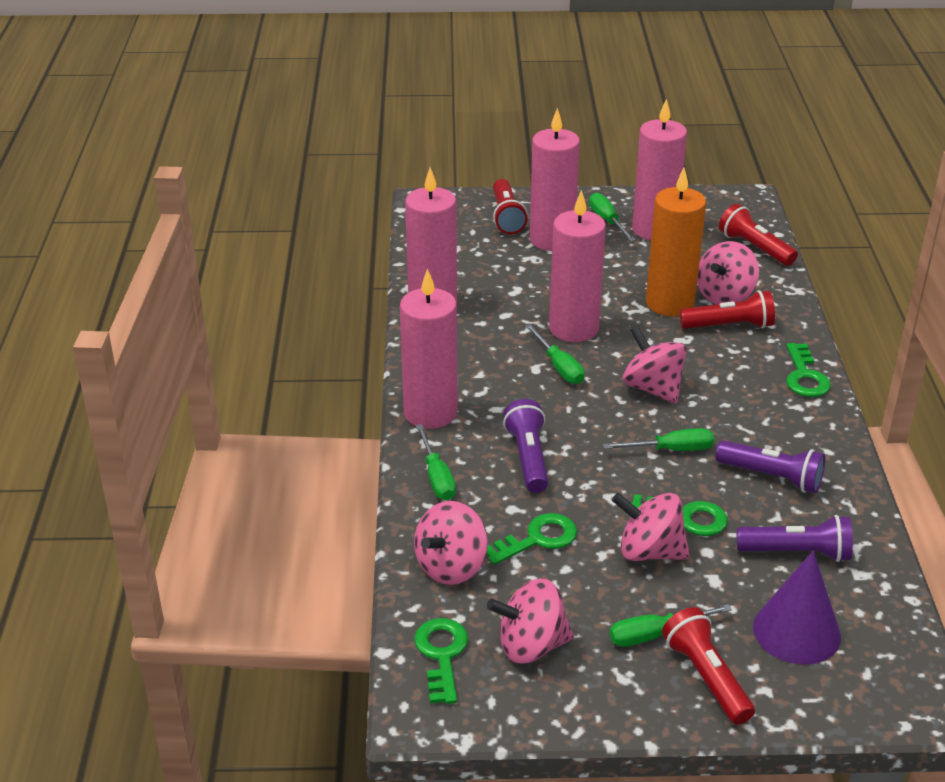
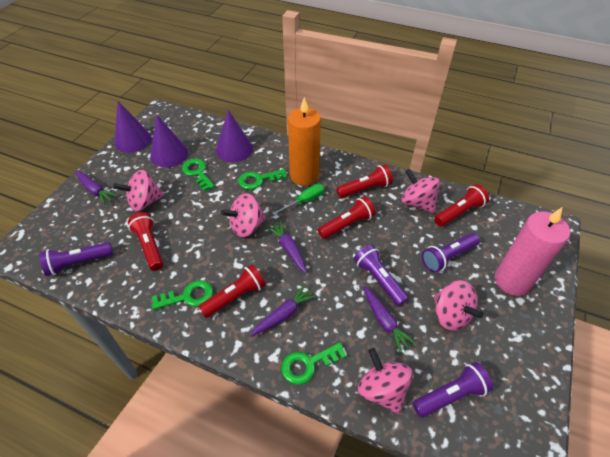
green screwdriver: [416,424,456,500] [526,324,584,384] [589,193,635,241] [603,428,714,451] [610,604,732,647] = 5 -> [272,184,325,216] = 1
pink candle: [400,268,458,429] [405,167,457,303] [530,108,580,251] [549,190,606,342] [632,99,687,240] = 5 -> [495,207,570,296] = 1
purple carrot: none = 0 -> [75,171,118,205] [250,284,317,336] [266,220,307,273] [363,286,416,353] = 4
purple cone: [753,551,841,665] = 1 -> [114,101,152,153] [150,115,188,168] [216,110,253,162] = 3
purple flashlight: [503,399,549,493] [716,440,826,493] [736,515,853,562] = 3 -> [39,242,113,276] [354,245,409,306] [413,362,493,418] [422,233,480,273] = 4
red flashlight: [493,179,528,234] [662,607,755,725] [679,290,775,329] [719,204,798,266] = 4 -> [128,212,163,271] [198,264,266,318] [318,196,376,239] [336,164,393,198] [434,184,489,226] = 5

